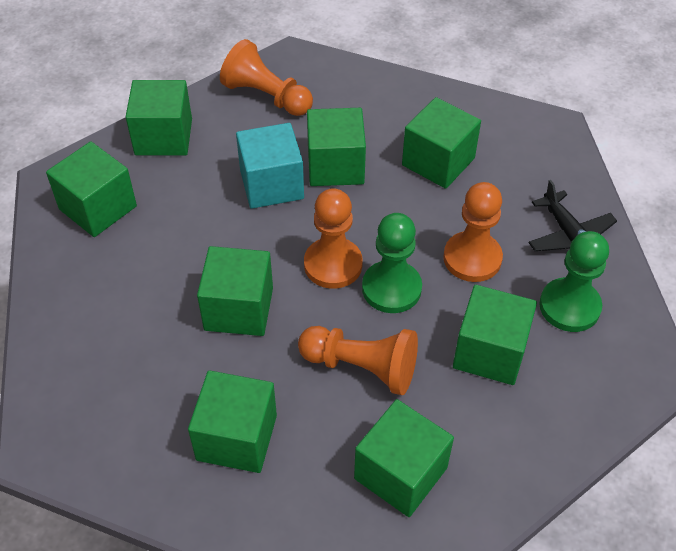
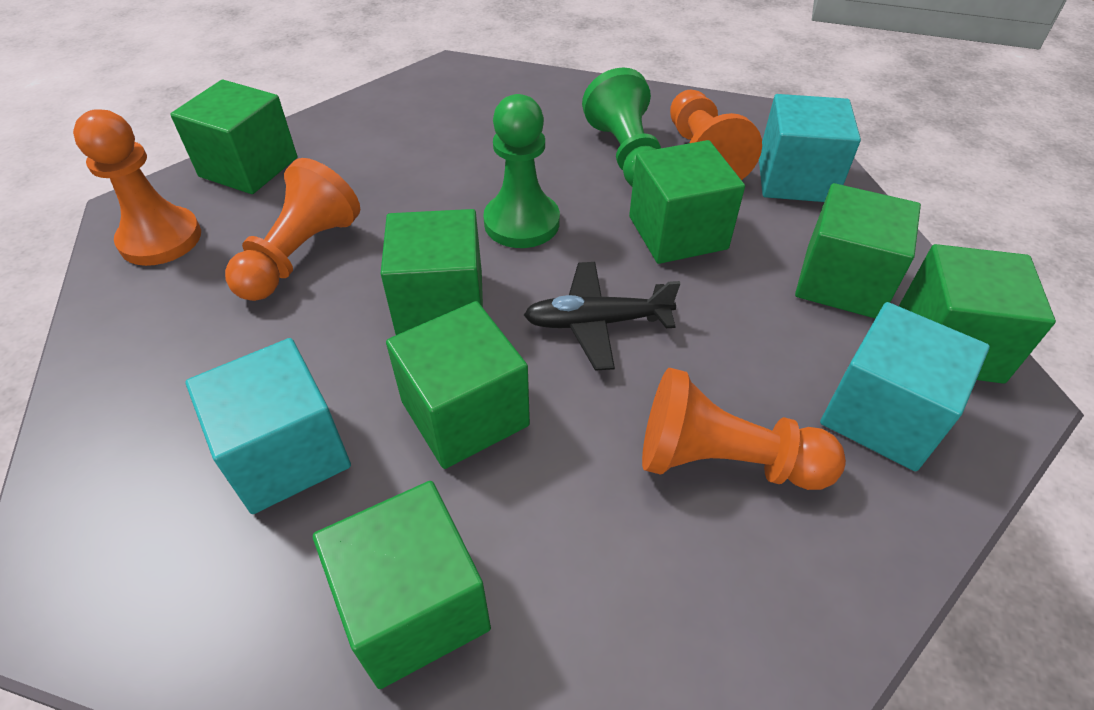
green cube: [46,141,137,237] [126,80,192,155] [188,370,277,473] [197,246,273,336] [307,108,366,186] [354,399,454,517] [402,97,481,189] [453,285,537,385] = 8 -> [170,80,297,194] [313,481,491,689] [380,209,483,335] [386,301,530,469] [629,140,745,264] [795,183,921,319] [899,244,1056,384] = 7
turquoise cube: [236,123,304,209] = 1 -> [185,338,351,514] [759,94,861,202] [820,302,990,471] = 3

